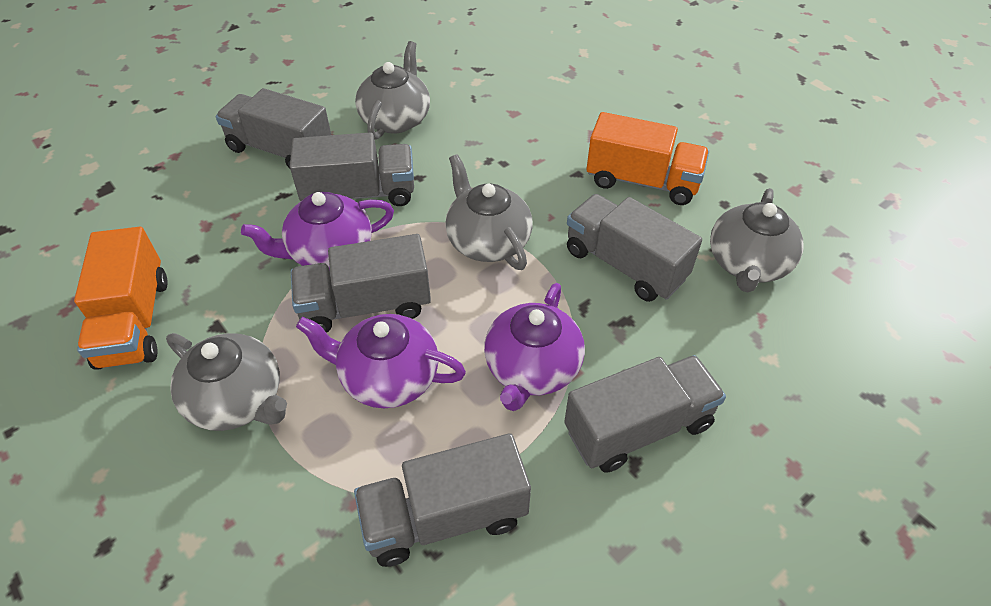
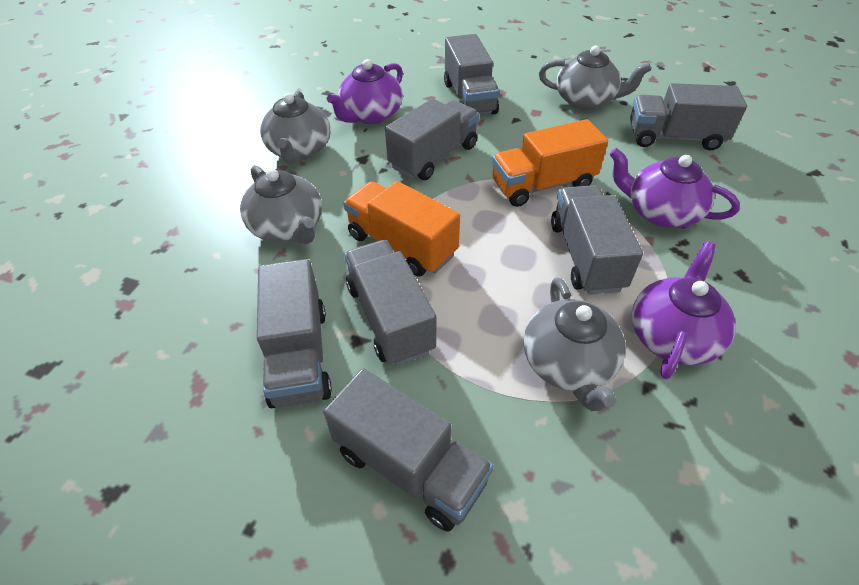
grey truck: [216,88,331,169] [290,132,414,206] [291,234,431,333] [354,433,531,567] [564,355,726,473] [567,194,702,302] = 6 -> [257,259,332,408] [324,368,494,532] [344,240,436,366] [385,98,479,180] [444,34,499,114] [551,185,643,295] [630,83,747,150] = 7

